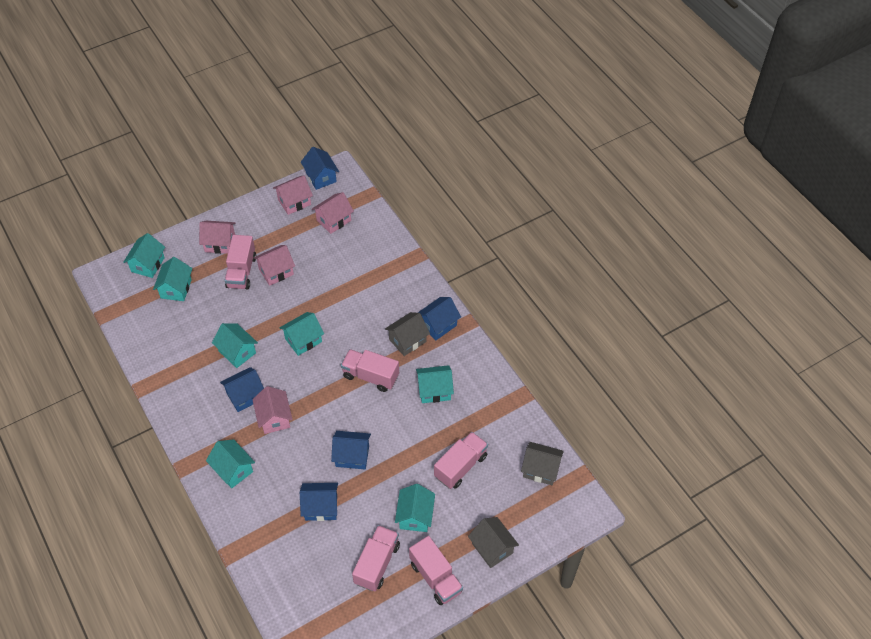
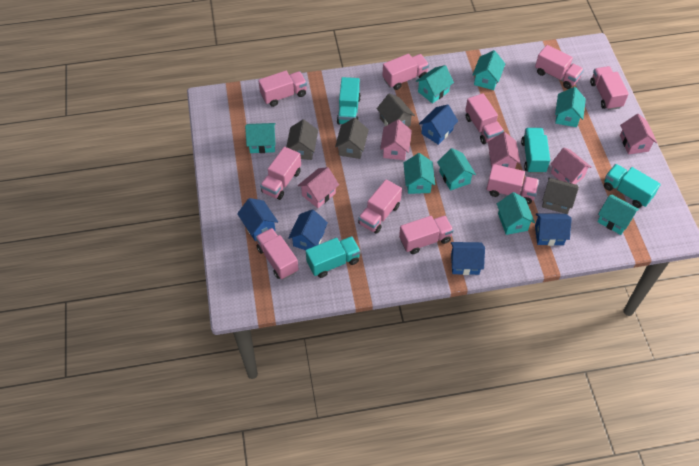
grey house: [385,312,430,356] [468,517,519,568] [521,442,564,485] = 3 -> [286,120,318,160] [335,118,369,159] [377,93,415,127] [542,178,579,214] = 4
pink truck: [225,235,256,290] [341,349,399,392] [352,525,400,591] [409,536,463,605] [434,432,488,489] = 5 -> [256,228,299,279] [258,71,307,107] [260,147,301,200] [358,179,402,234] [382,54,429,90] [399,215,454,254] [465,93,504,144] [487,164,539,204] [535,45,584,89] [590,66,629,110] = 10
turquoise house: [123,233,165,278] [153,257,192,301] [206,439,255,488] [212,323,258,368] [280,312,324,356] [395,484,435,532] [416,365,454,403] = 7 -> [245,123,276,153] [403,153,435,194] [416,65,454,104] [437,148,476,191] [472,50,505,90] [497,192,535,235] [555,87,586,127] [597,195,639,235] = 8
turquoise truck: none = 0 -> [306,236,361,278] [337,77,361,125] [521,128,550,174] [604,164,661,208] = 4

